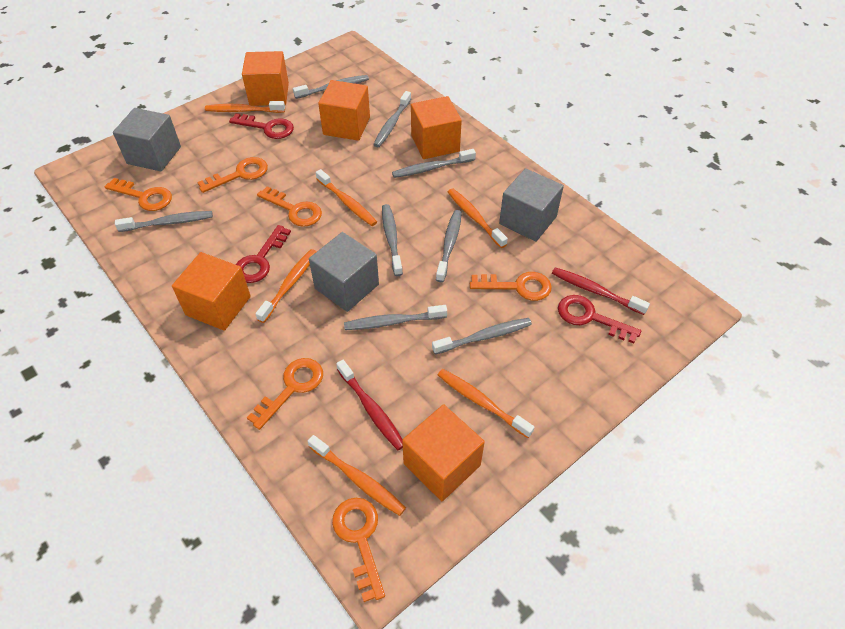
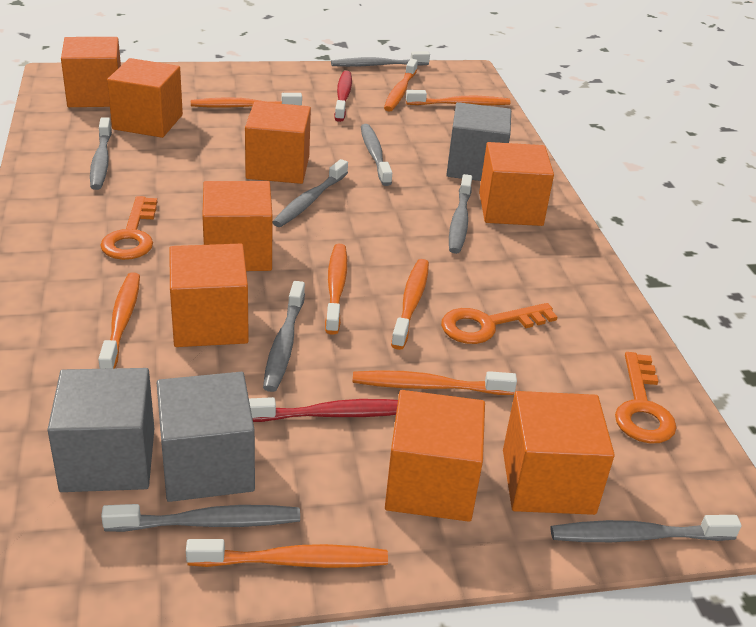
orange cube: [172,252,251,331] [242,51,289,106] [318,80,370,141] [402,404,485,501] [411,96,462,159] = 5 -> [61,37,121,107] [107,58,183,138] [169,244,249,347] [202,181,273,271] [245,101,311,184] [385,390,485,522] [479,142,554,226] [503,391,615,515] = 8
orange key: [105,178,172,211] [197,157,268,193] [247,358,323,430] [257,186,322,227] [332,498,385,602] [470,272,552,301] = 6 -> [100,196,157,260] [441,303,557,344] [615,352,677,443] = 3
orange toothbrush: [205,101,285,113] [255,249,317,323] [308,435,406,516] [316,169,377,226] [438,369,534,438] [448,188,508,248] = 6 -> [98,273,140,369] [186,539,388,568] [191,93,302,108] [325,244,347,335] [353,370,517,395] [384,59,418,112] [391,259,429,350] [406,90,511,105] = 8
red key: [229,113,294,139] [236,225,291,283] [558,295,641,344] = 3 -> none = 0

